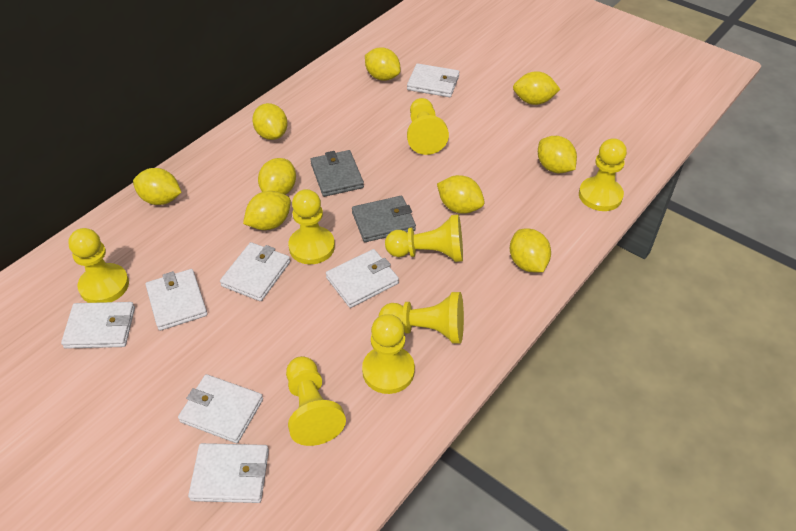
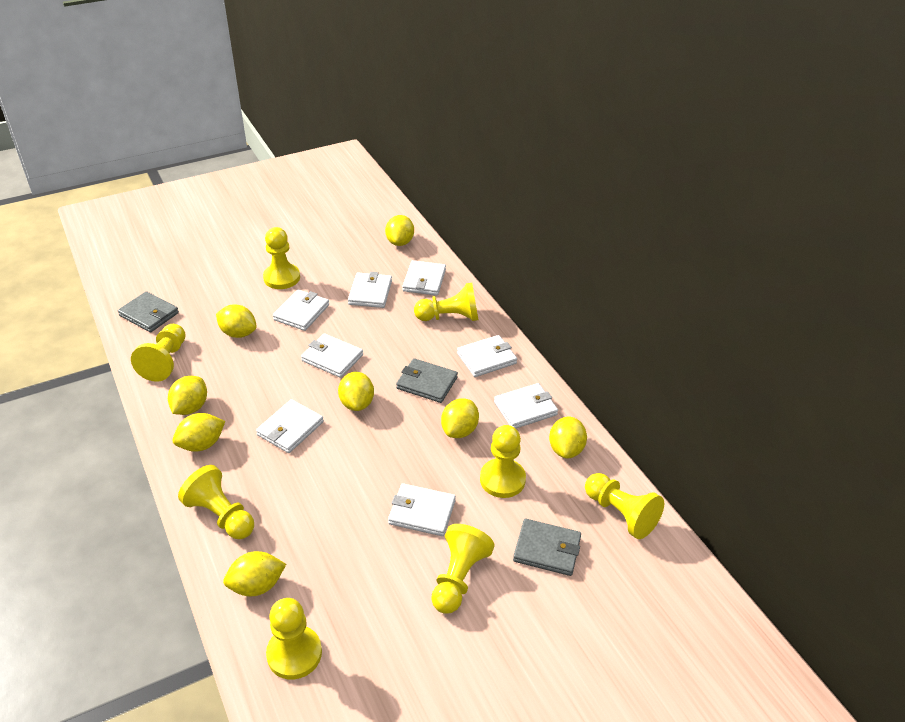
grey wallet: [310,150,364,197] [352,196,416,242] = 2 -> [118,291,179,332] [396,358,458,403] [513,519,581,576] = 3
white wallet: [61,302,135,349] [146,269,208,331] [178,374,263,443] [188,443,269,503] [220,242,290,301] [326,249,399,308] [407,63,460,97] = 7 -> [256,399,324,453] [273,290,329,331] [301,333,363,378] [348,272,392,308] [388,483,456,536] [402,260,446,296] [457,335,517,377] [494,383,558,429] = 8
yellow lemon: [133,168,182,205] [243,191,291,230] [252,103,288,140] [258,158,296,195] [365,48,401,81] [437,175,484,214] [510,228,551,272] [513,71,560,105] [538,136,577,173] = 9 -> [168,376,207,415] [173,413,225,452] [216,304,257,338] [223,551,286,596] [338,372,374,411] [385,215,414,246] [441,398,479,438] [549,417,587,459] = 8

